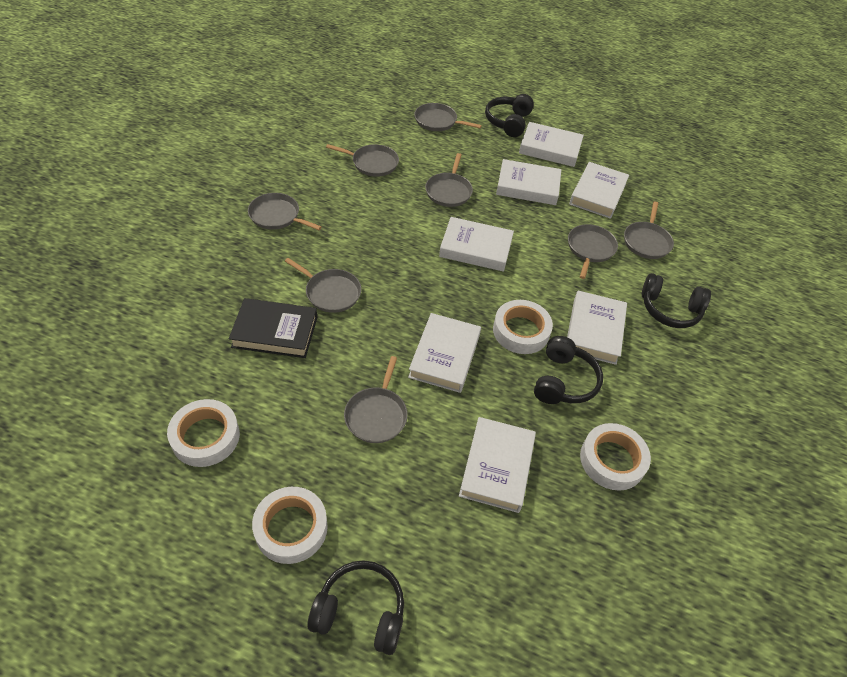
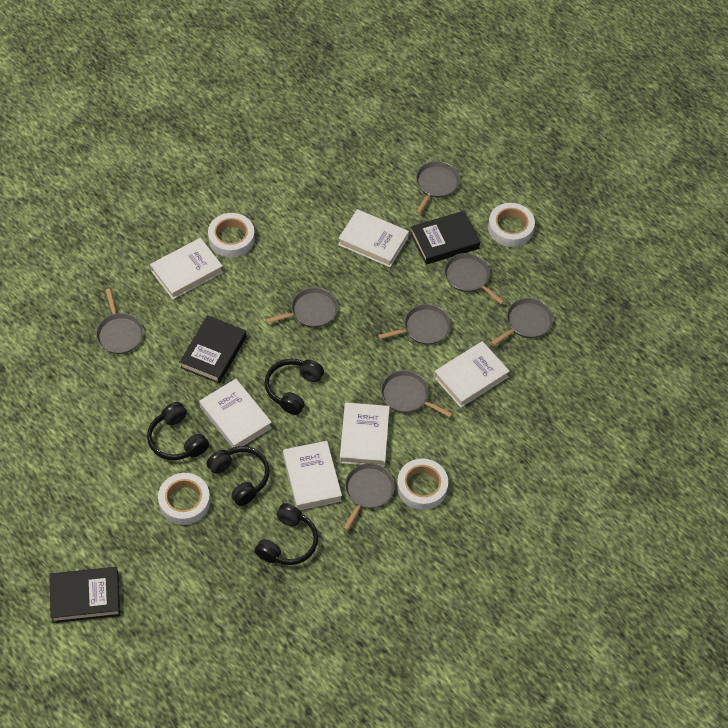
black book: [229,298,317,358] = 1 -> [49,567,120,623] [180,315,247,384] [410,211,480,265] = 3
white book: [408,313,481,393] [439,217,514,272] [459,417,536,513] [496,159,561,205] [519,122,584,167] [567,291,627,365] [569,162,629,219] = 7 -> [150,238,223,299] [199,379,272,448] [283,441,342,510] [338,209,409,267] [340,403,390,467] [434,341,510,408] = 6

